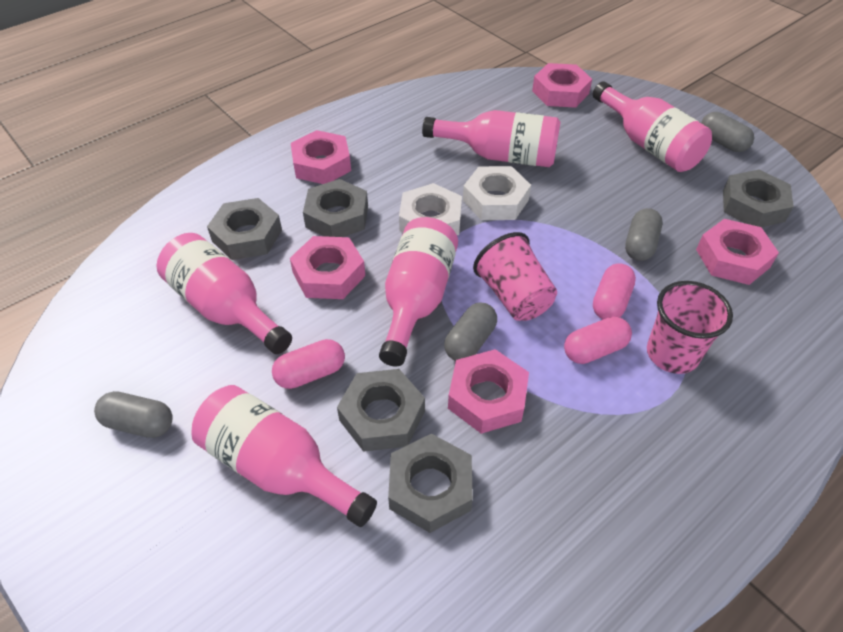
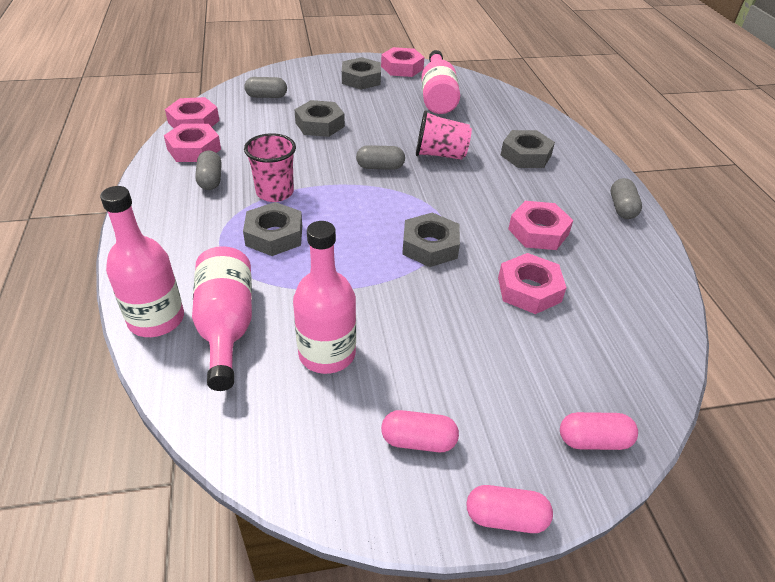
pink bottle: [157,233,292,354] [192,385,377,527] [379,217,458,366] [422,110,561,167] [593,81,712,172] = 5 -> [100,186,184,337] [192,246,252,391] [293,221,356,374] [421,50,460,114] = 4
white nut: [399,183,462,235] [463,166,531,220] = 2 -> none = 0

